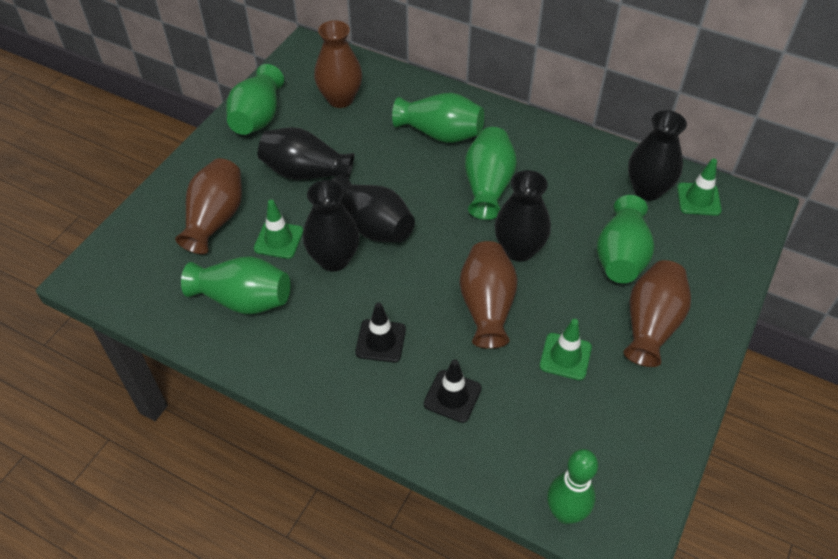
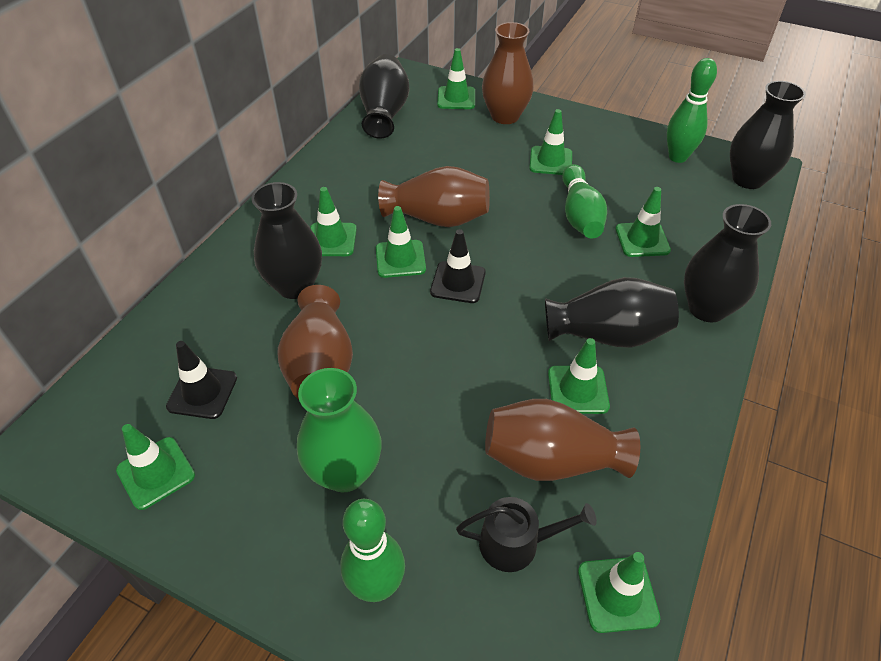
black watering can: none = 0 -> [456,497,597,572] = 1
green bowling pin: [547,449,598,524] = 1 -> [340,499,405,602] [562,164,607,239] [667,58,717,163] = 3
green traffic cone: [254,200,303,259] [540,319,592,380] [677,158,722,216] = 3 -> [116,424,195,510] [310,187,357,256] [376,206,426,278] [437,48,475,109] [529,109,572,175] [548,338,610,414] [578,552,660,633] [615,187,671,257] = 8
green vase: [181,256,290,314] [226,64,284,135] [392,93,484,143] [465,127,517,220] [597,195,654,283] = 5 -> [297,368,382,492] = 1

